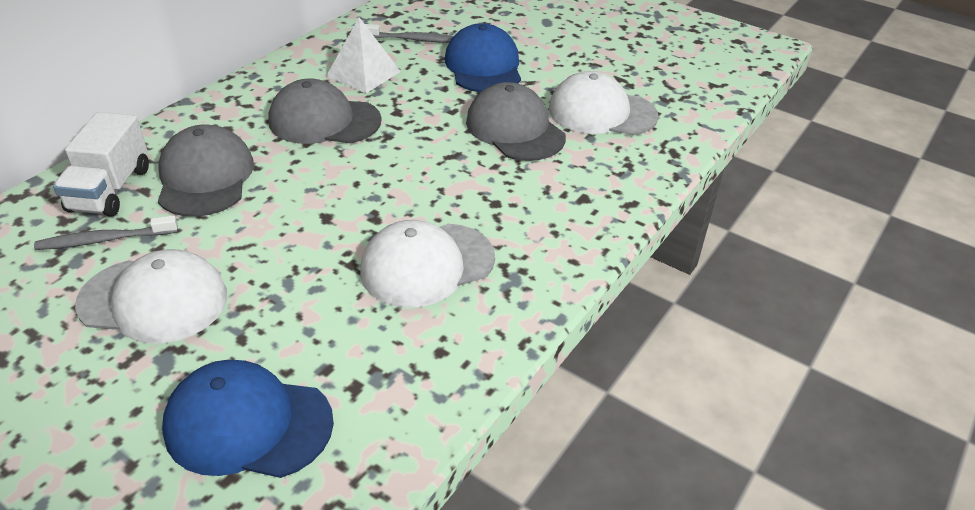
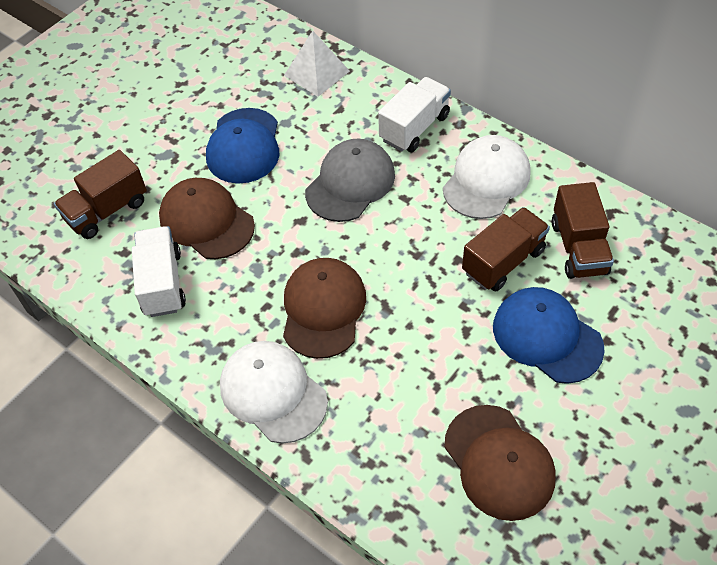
brown cap: none = 0 -> [159,178,255,259] [283,258,366,359] [444,405,556,521] = 3
brown truck: none = 0 -> [54,150,147,239] [462,207,550,292] [552,182,614,279] = 3
grey cap: [158,124,254,217] [268,78,382,144] [466,82,566,161] = 3 -> [305,138,395,222] = 1
grey toothbrush: [34,215,178,250] [365,24,453,43] = 2 -> none = 0
white cap: [75,249,227,344] [360,220,495,308] [549,71,658,135] = 3 -> [220,341,328,444] [443,135,531,219] = 2
white truck: [53,112,149,217] = 1 -> [132,226,186,317] [378,77,451,152] = 2

